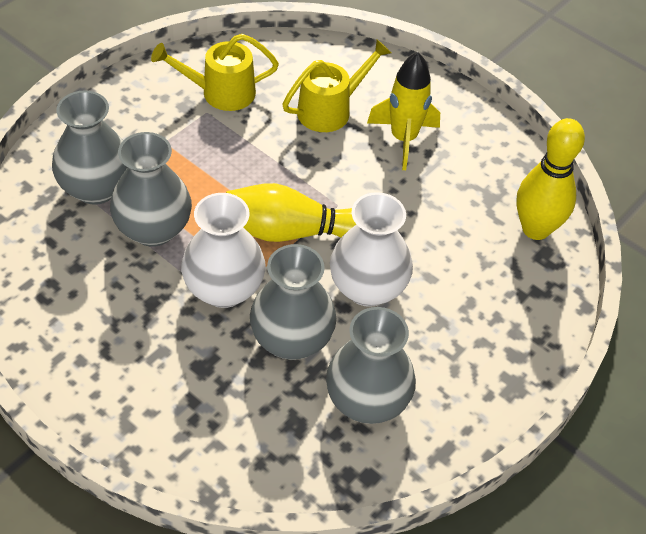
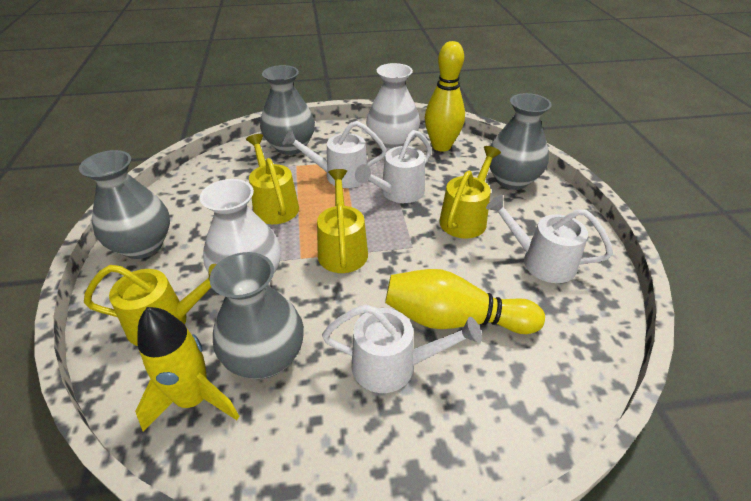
white watering can: none = 0 -> [283,121,387,188] [322,305,482,393] [355,130,432,203] [486,195,613,283] = 4
yellow watering can: [151,34,279,111] [282,39,391,132] = 2 -> [84,264,217,346] [246,134,299,224] [317,169,368,273] [439,146,501,238] = 4

